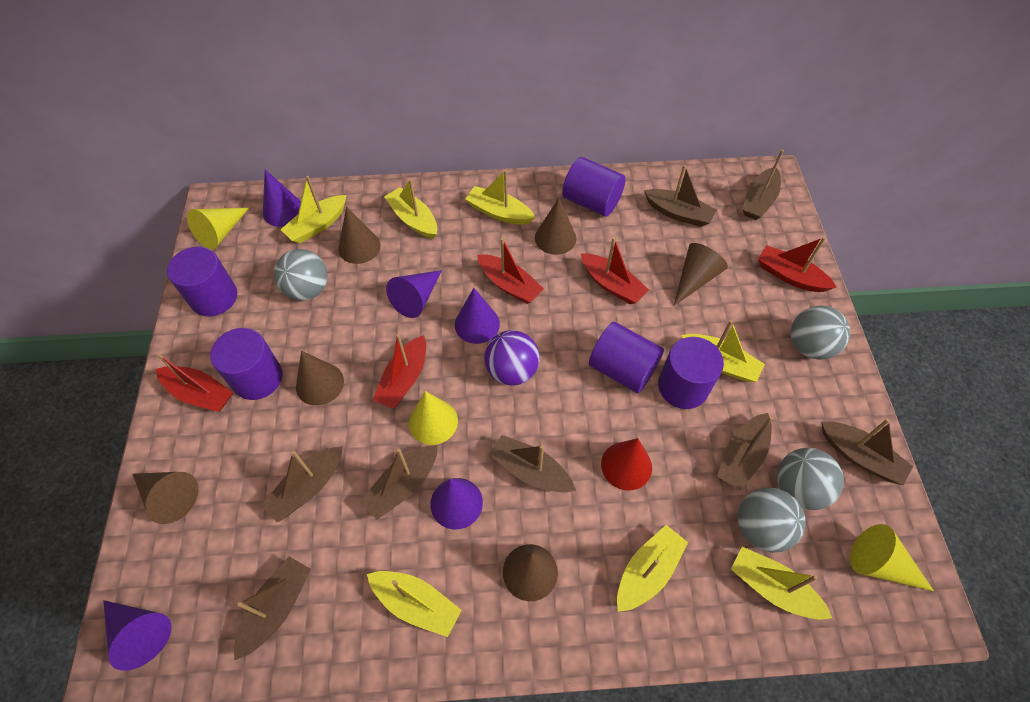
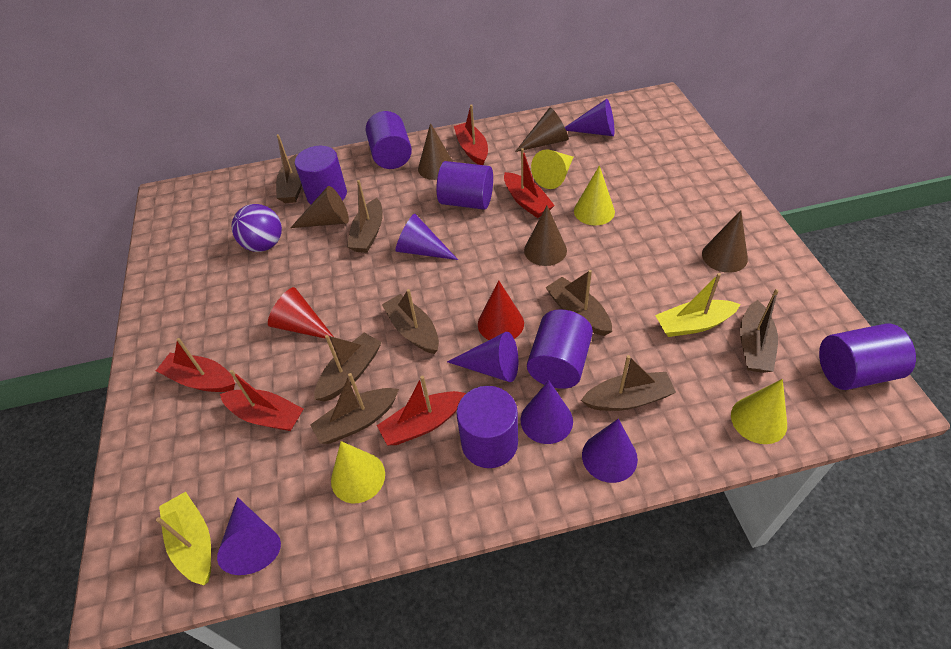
brown cone: [133,472,199,524] [296,351,344,406] [338,207,381,264] [503,544,558,601] [535,198,576,255] [674,243,728,306] = 6 -> [290,186,349,228] [418,123,453,180] [515,107,569,152] [524,206,567,266] [702,210,748,273] = 5
grey ball: [274,249,328,301] [738,487,806,553] [777,448,844,510] [791,306,850,360] = 4 -> none = 0
purple cone: [103,600,172,671] [263,170,301,227] [386,270,442,318] [430,478,483,530] [455,288,500,344] = 5 -> [217,497,281,575] [395,214,458,260] [447,332,518,382] [521,380,573,444] [565,99,615,136] [582,419,638,483] = 6
purple cylinder: [167,247,237,316] [210,328,283,400] [562,157,626,217] [589,322,664,393] [658,337,724,409] = 5 -> [295,146,347,204] [366,111,412,169] [436,161,493,210] [456,386,518,468] [527,309,593,389] [819,323,916,390] = 6
red cone: [601,438,652,491] = 1 -> [268,287,334,339] [478,280,524,340] = 2
yellow boat: [280,176,347,243] [367,571,462,637] [384,179,437,239] [465,170,535,225] [617,525,688,612] [681,320,765,382] [731,547,832,620] = 7 -> [156,492,211,585] [655,273,740,337] = 2
yellow cone: [187,208,249,249] [409,391,458,445] [850,524,934,591] = 3 -> [331,441,385,503] [531,149,573,189] [574,165,615,225] [731,379,787,444] = 4

